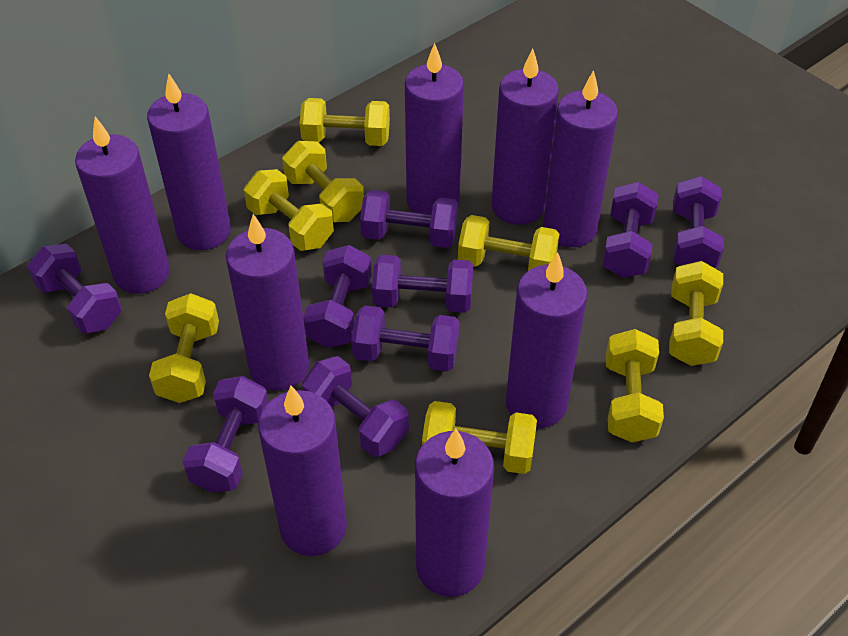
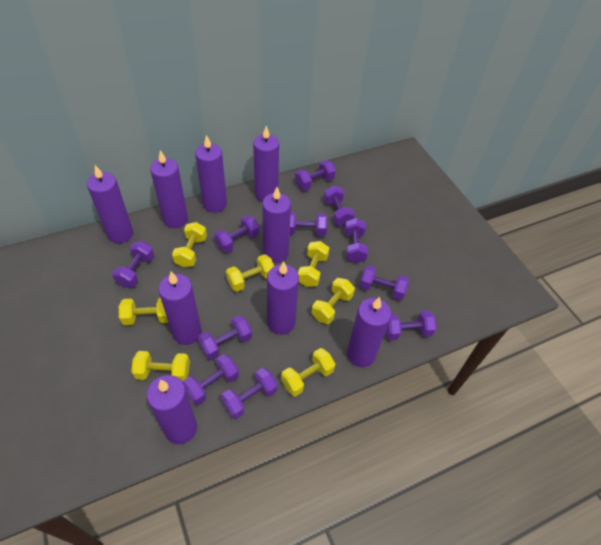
purple dumbbell: [27,244,122,334] [182,376,269,492] [302,356,409,457] [303,245,372,348] [351,306,460,371] [360,190,458,248] [372,255,473,313] [602,182,659,278] [673,176,724,268] = 9 -> [112,241,154,288] [183,354,239,405] [198,315,252,360] [214,215,260,253] [221,368,278,419] [290,212,327,236] [295,160,336,191] [324,185,355,227] [345,218,368,263] [359,265,409,300] [385,310,437,340] = 11
yellow dumbbell: [149,293,219,403] [244,169,334,251] [282,141,364,222] [300,98,390,146] [422,401,537,474] [458,215,559,271] [606,329,664,443] [669,261,723,366] = 8 -> [119,298,168,325] [131,351,190,382] [172,222,207,268] [226,254,274,292] [281,348,335,397] [298,241,329,287] [312,278,355,324] = 7

